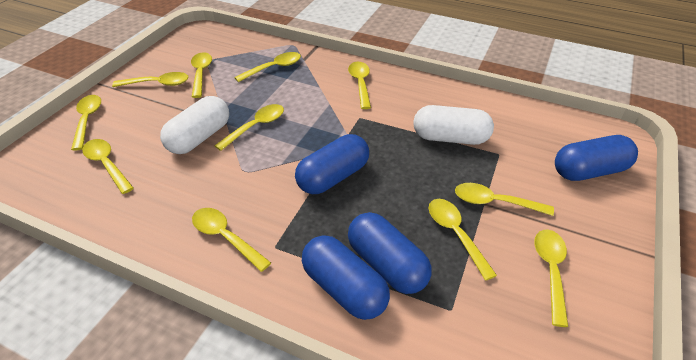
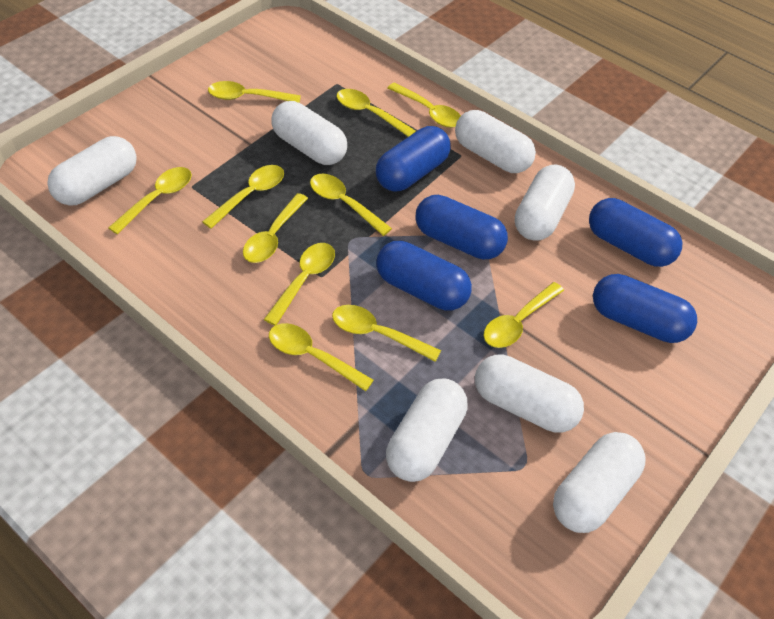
blue capsule: [295,134,369,194] [302,235,390,320] [348,212,432,294] [555,135,638,181] = 4 -> [376,126,451,192] [376,241,472,310] [416,195,508,259] [589,198,683,267] [593,274,697,343] = 5
white capsule: [160,96,229,154] [413,105,494,145] = 2 -> [47,136,137,206] [271,101,347,165] [386,378,468,482] [455,110,536,173] [475,354,584,433] [515,165,575,241] [553,432,646,533] = 7

